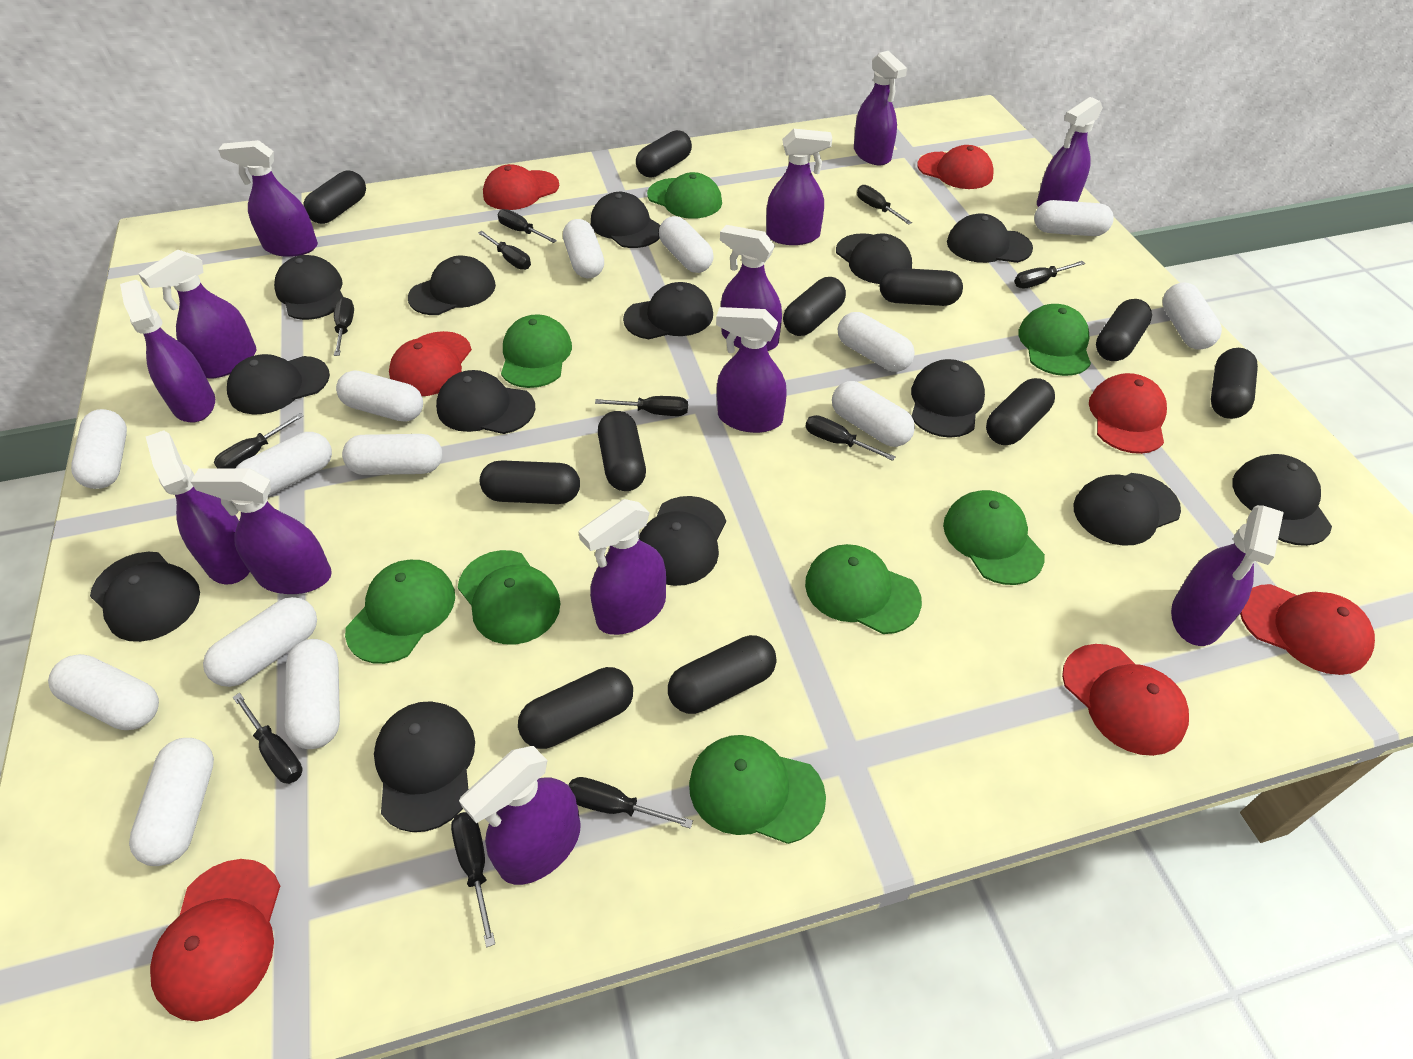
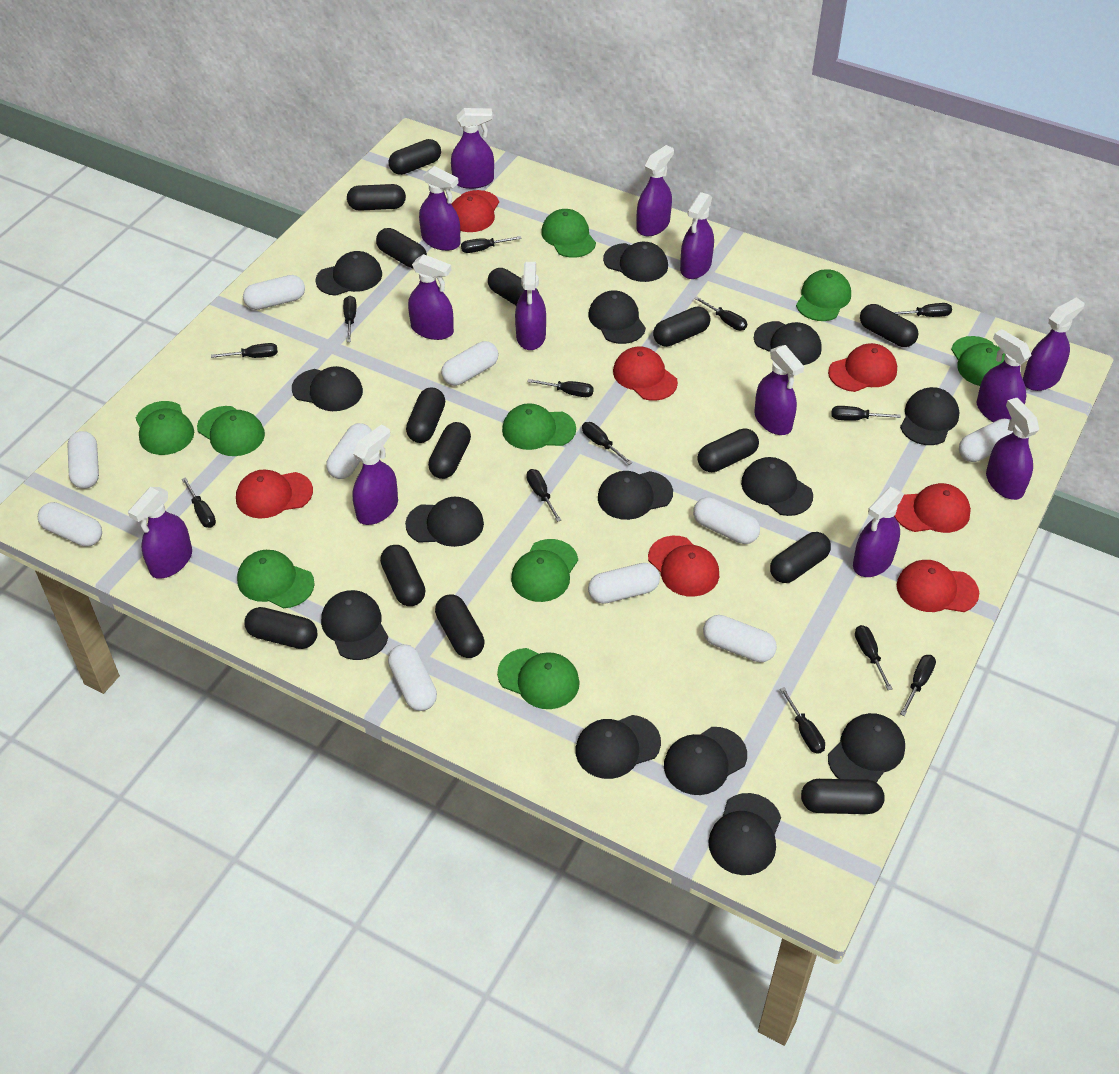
black capsule: [304,171,366,224] [480,460,580,504] [518,667,633,749] [598,411,646,491] [636,130,692,178] [668,635,776,714] [783,277,846,336] [880,268,963,306] [986,378,1055,445] [1096,299,1152,361] [1211,348,1258,419] = 11 -> [244,607,317,649] [347,184,406,211] [376,228,427,268] [380,545,425,606] [389,139,441,175] [406,388,445,443] [428,422,471,479] [435,595,485,658] [488,268,539,305] [653,307,711,347] [697,428,759,472] [770,532,831,583] [801,779,885,814] [860,304,918,347] = 14
black screwdriver: [214,413,304,468] [233,693,303,784] [334,297,354,356] [451,812,495,948] [478,231,531,270] [497,209,557,243] [568,777,693,829] [595,396,688,416] [805,415,896,461] [857,185,912,225] [1014,261,1085,288] = 11 -> [182,477,216,528] [211,343,278,358] [343,296,356,342] [461,236,522,253] [527,379,594,397] [527,469,561,522] [582,422,632,465] [694,297,747,331] [780,687,825,754] [831,406,901,421] [855,625,892,690] [893,303,952,317] [900,655,936,716] = 13
green cap: [345,560,455,664] [458,550,560,645] [501,314,572,388] [647,172,722,219] [689,735,826,844] [805,544,922,634] [943,490,1045,585] [1018,304,1091,376] = 8 -> [136,401,194,455] [197,406,265,456] [237,550,315,608] [497,648,580,709] [502,403,576,450] [511,539,578,602] [541,209,596,258] [796,269,851,321] [951,336,1005,386] = 9
white capsule: [48,654,159,730] [71,409,127,489] [129,738,214,866] [203,597,317,687] [236,432,332,496] [285,639,340,749] [336,370,423,422] [342,434,443,475] [563,219,604,278] [659,216,714,273] [832,381,915,447] [838,312,915,372] [1034,200,1114,236] [1162,282,1222,350] = 14 -> [38,502,102,547] [67,431,99,489] [243,275,305,310] [326,423,372,479] [388,644,437,711] [441,341,498,386] [588,563,660,604] [693,497,760,544] [703,615,777,662] [959,419,1013,462] = 10

